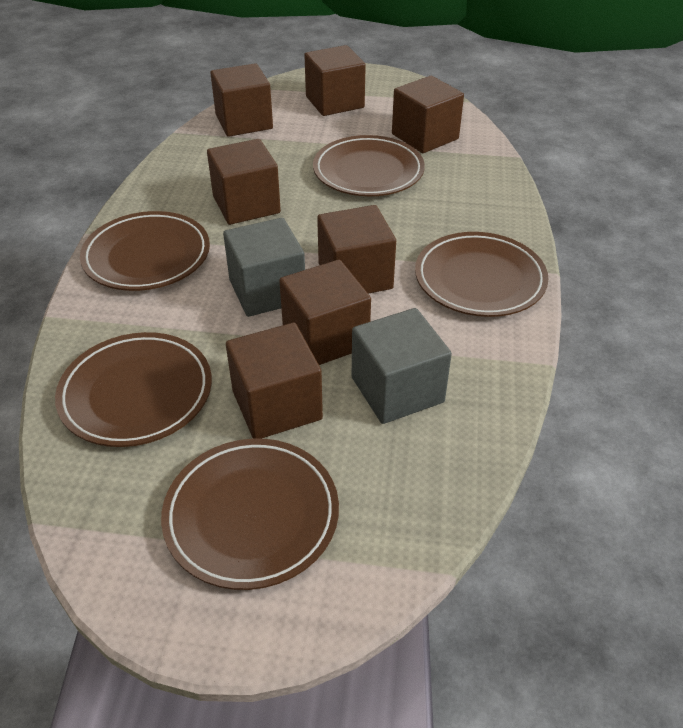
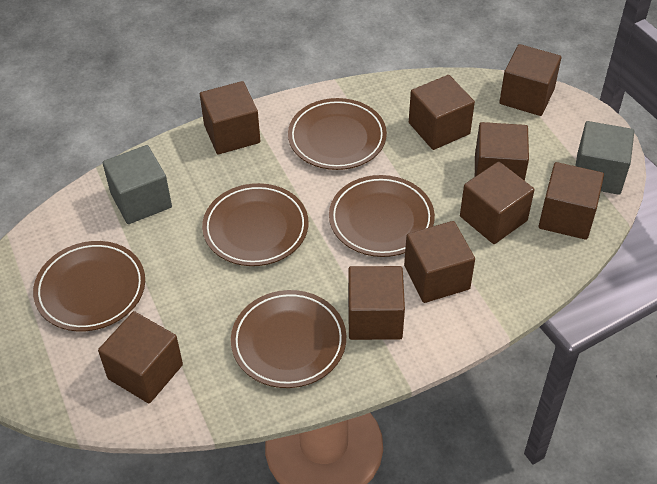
brown cube: [207,139,281,225] [210,63,273,137] [226,323,323,439] [279,260,371,365] [304,45,366,116] [317,205,396,294] [392,76,464,153] = 7 -> [98,311,183,403] [200,81,260,154] [348,266,405,340] [404,221,475,303] [409,75,475,150] [460,161,534,244] [475,122,529,181] [499,44,561,116] [539,162,604,240] = 9

